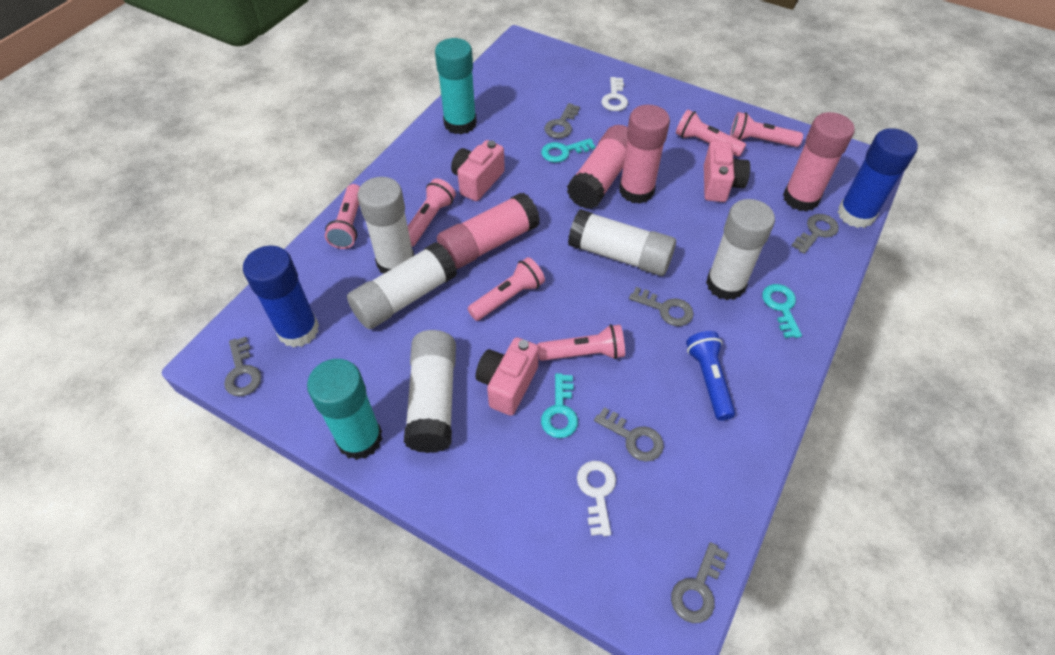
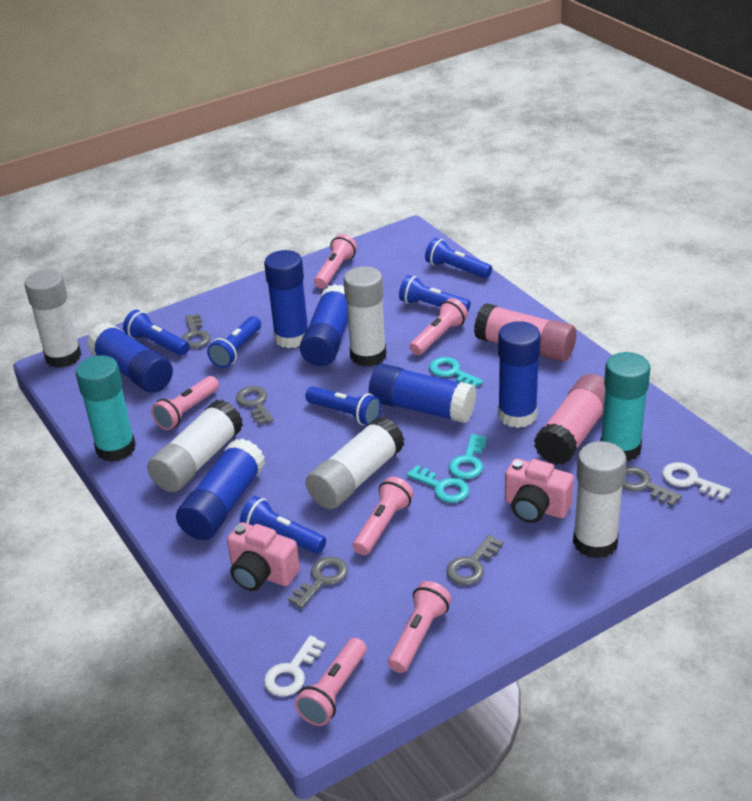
blue flashlight: [686,331,735,421] = 1 -> [123,310,190,356] [207,316,261,368] [240,496,326,554] [305,386,381,425] [399,275,471,312] [425,238,492,278] = 6
blue glue stick: [243,246,319,348] [838,128,918,228] = 2 -> [87,323,173,393] [176,439,265,540] [264,250,309,348] [300,284,348,366] [369,364,476,423] [498,321,541,428] = 6
grey key: [224,337,261,396] [545,103,580,138] [594,407,664,462] [629,287,694,326] [671,542,729,623] [792,214,839,254] = 6 -> [181,314,211,348] [236,386,274,425] [288,557,348,609] [446,535,503,585] [622,466,682,506] = 5
pink camera: [451,140,505,201] [476,337,539,416] [704,141,750,202] = 3 -> [227,522,300,591] [505,459,574,523] = 2
pink glue stick: [437,193,540,269] [567,125,628,209] [619,105,670,204] [783,112,855,212] = 4 -> [474,303,576,362] [534,374,605,465] = 2

